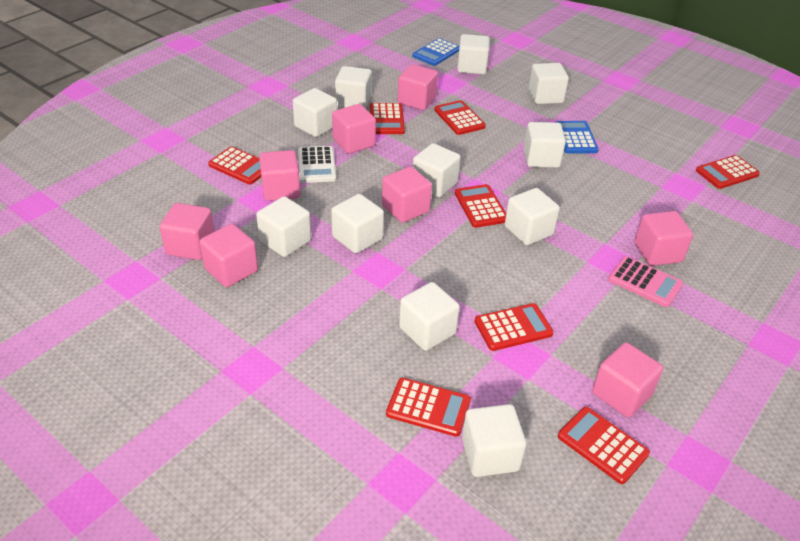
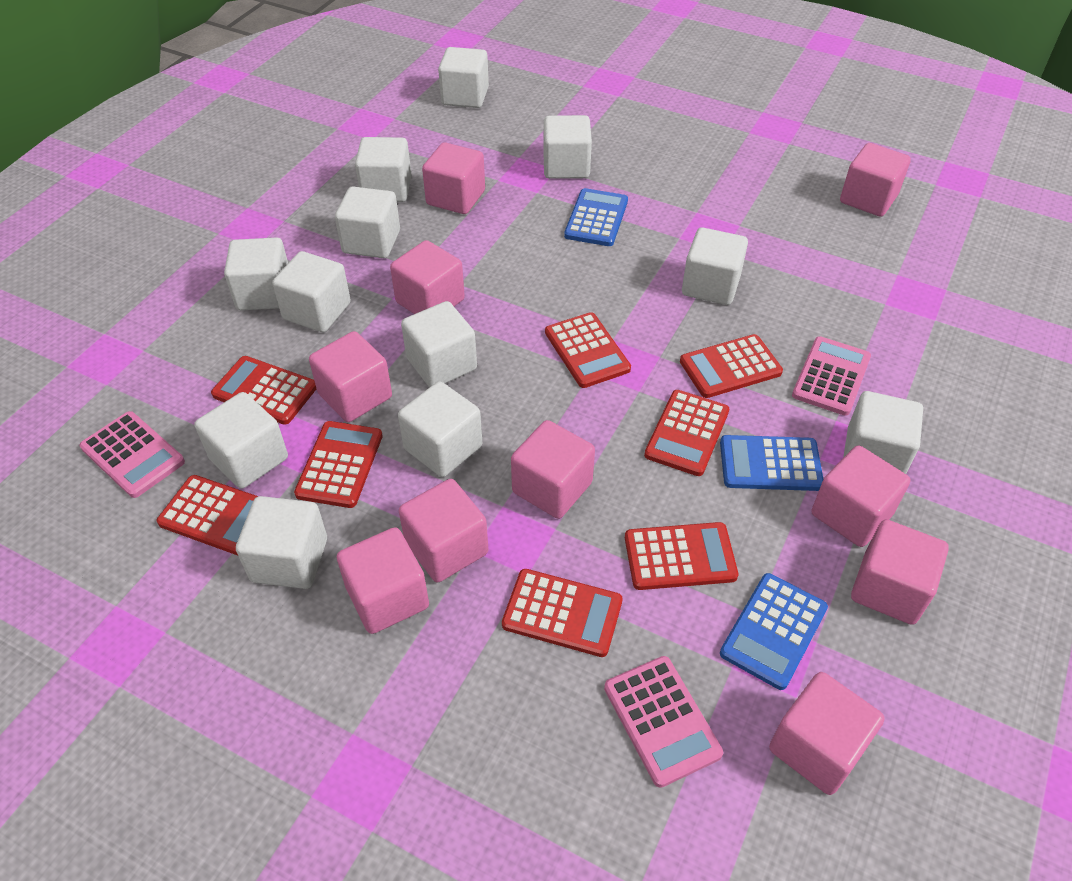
blue calculator: [412,38,459,66] [556,121,599,154] = 2 -> [564,188,628,246] [720,435,823,491] [720,573,828,690] = 3
pink calculator: [608,256,683,307] = 1 -> [80,411,185,498] [604,656,723,788] [792,336,871,416] = 3
pink cube: [159,203,215,260] [200,224,258,287] [259,150,300,201] [332,104,376,154] [382,167,432,223] [398,64,438,110] [592,342,663,418] [634,211,693,266] = 8 -> [309,331,392,422] [337,527,429,634] [390,240,465,314] [399,479,488,582] [422,142,485,214] [511,420,595,519] [769,672,884,795] [811,446,910,547] [840,143,911,216] [851,520,949,625] = 10
white calculator: [298,146,336,183] = 1 -> none = 0
white cube: [256,196,311,257] [293,88,337,137] [331,194,384,254] [335,66,372,109] [399,282,460,351] [413,143,461,198] [457,34,490,75] [462,404,526,477] [505,188,560,245] [524,122,566,168] [529,63,569,104] = 11 -> [195,392,288,489] [224,237,288,311] [236,496,327,589] [272,251,351,332] [335,186,400,258] [355,137,412,202] [398,381,482,477] [401,301,477,387] [438,47,489,108] [543,115,592,179] [682,227,748,305] [843,391,923,474] = 12

